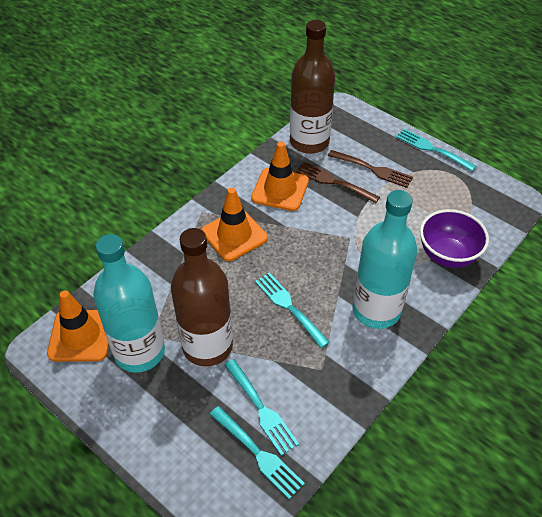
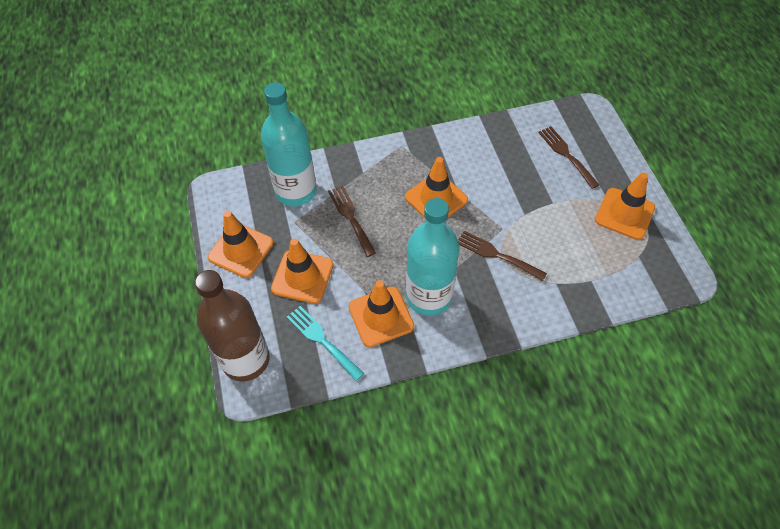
brown bottle: [171,228,233,367] [290,20,335,154] = 2 -> [195,270,270,382] = 1
brown fork: [296,162,380,203] [328,150,413,188] = 2 -> [328,185,376,257] [458,231,547,281] [538,126,599,189] = 3
orange traffic cone: [47,290,109,361] [201,187,268,261] [251,142,309,211] = 3 -> [208,211,273,278] [271,238,333,304] [349,280,414,347] [405,157,468,219] [595,172,655,240] = 5
purple bowl: [420,209,489,268] = 1 -> none = 0
turquoise fork: [210,406,305,499] [224,359,299,456] [255,272,330,348] [396,128,476,171] = 4 -> [287,306,364,381] = 1

